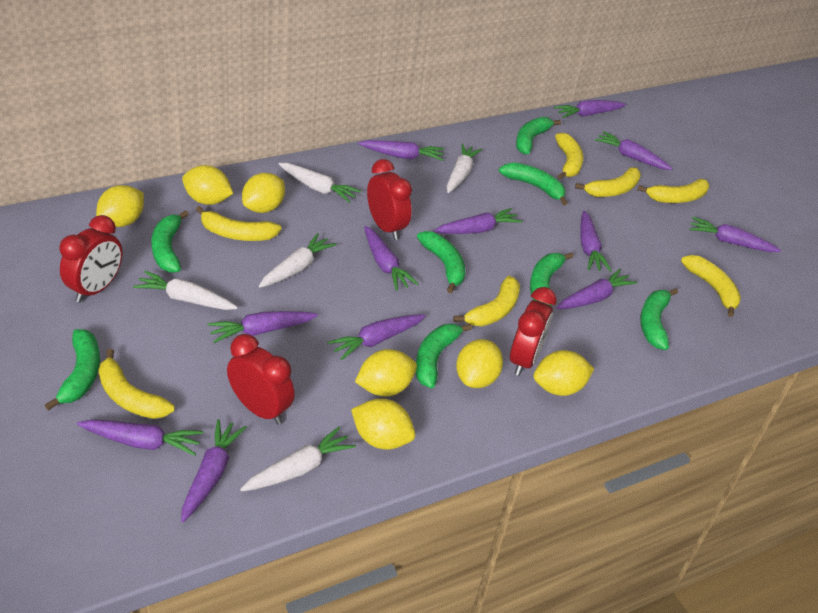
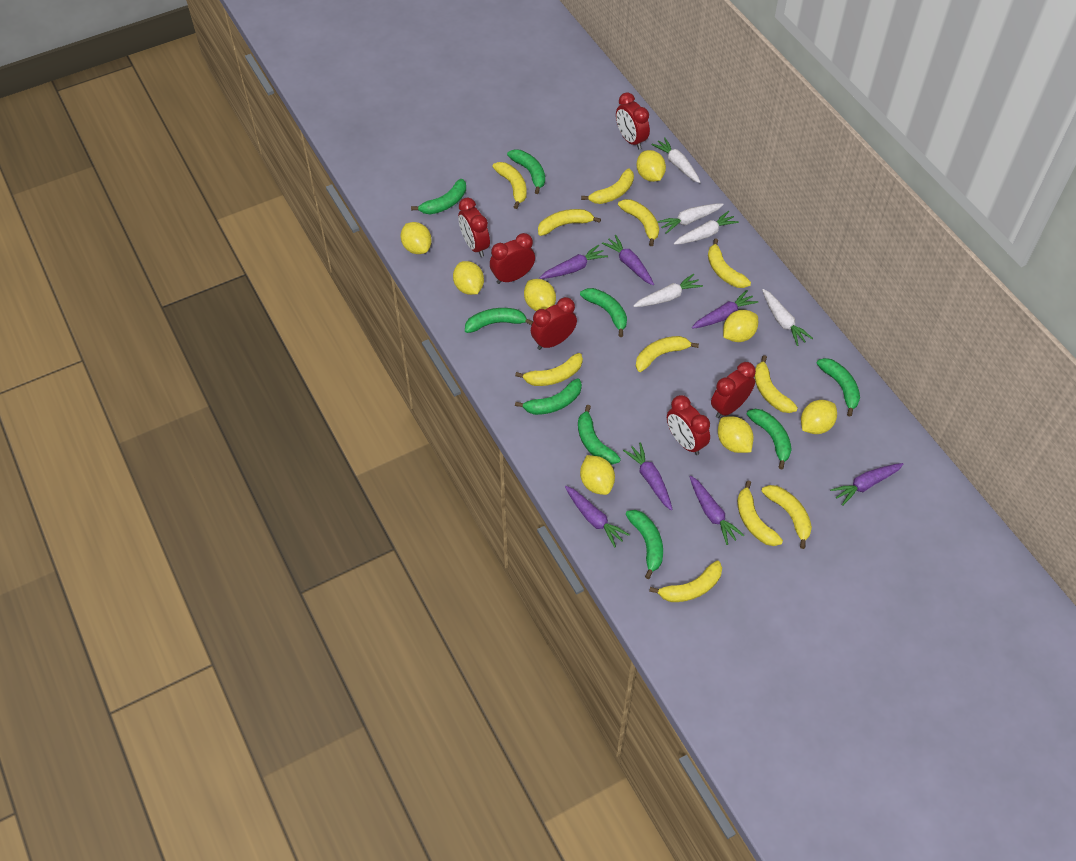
green banana: [44,329,100,411] [151,210,189,273] [416,324,472,389] [417,231,465,293] [499,162,568,206] [516,117,561,154] [530,252,573,306] [640,288,678,350] = 8 -> [411,179,466,214] [465,308,534,333] [507,150,545,194] [515,378,582,415] [578,405,621,465] [580,288,627,337] [626,510,663,579] [747,409,792,469] [816,358,860,417] = 9
purple carrot: [77,419,203,456] [181,419,247,522] [208,311,318,343] [328,314,426,360] [358,140,444,161] [364,226,418,291] [434,208,522,234] [554,100,626,118] [556,269,637,309] [580,210,612,272] [595,131,673,170] [689,217,781,252] = 12 -> [540,244,608,279] [565,486,630,548] [602,235,654,285] [623,442,673,510] [690,476,744,545] [692,290,758,329] [830,463,904,506] = 7
red clock: [59,215,122,302] [227,334,295,425] [367,159,412,240] [510,287,557,376] = 4 -> [458,198,490,257] [490,233,535,284] [531,297,577,350] [616,92,650,150] [667,395,710,455] [711,362,756,418] = 6
yellow banana: [98,349,175,419] [196,206,281,241] [453,276,520,326] [555,133,584,179] [575,167,641,197] [637,179,709,203] [681,255,741,317] = 7 -> [492,162,526,209] [515,353,583,386] [538,209,601,236] [581,169,634,204] [618,199,659,246] [636,336,699,372] [649,561,722,602] [708,238,751,288] [737,481,783,546] [754,355,798,413] [761,485,812,549] = 11
yellow lemon: [96,185,144,227] [182,165,233,205] [242,173,285,213] [351,399,415,449] [355,349,417,396] [456,339,503,388] [534,350,594,396] = 7 -> [401,222,432,254] [453,261,484,295] [524,279,556,311] [580,455,615,495] [636,150,666,182] [718,416,754,453] [723,310,758,342] [801,400,837,434] = 8

